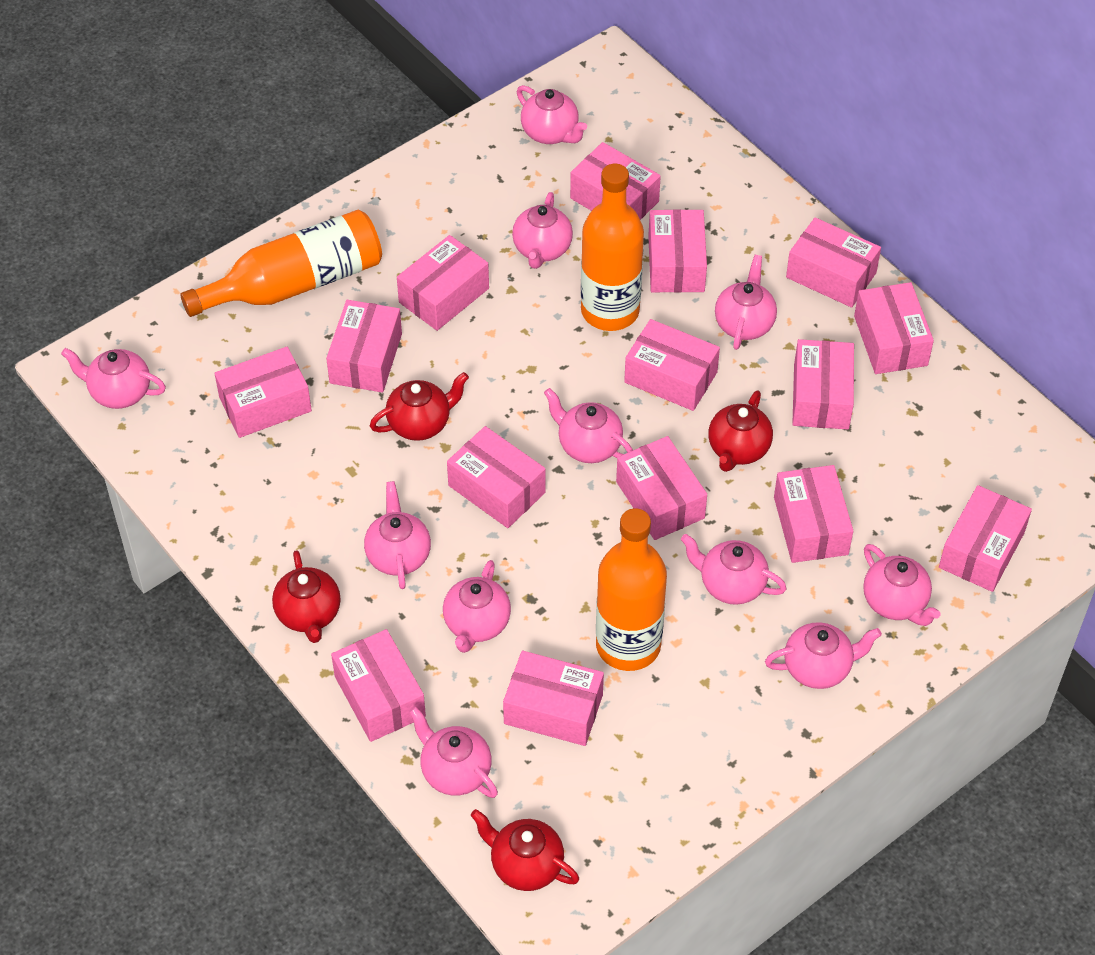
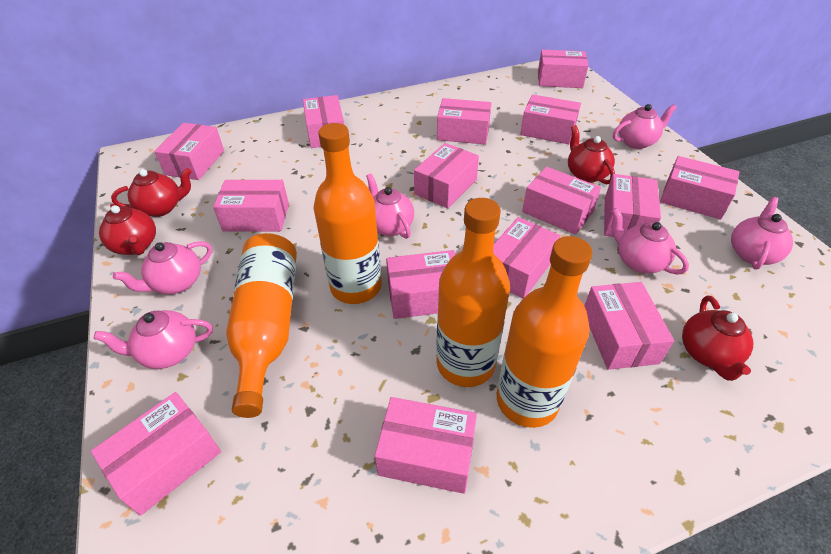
orange bottle: [180,210,382,317] [581,164,644,331] [596,508,667,671] = 3 -> [226,233,297,418] [314,123,382,304] [436,198,510,387] [497,236,593,428] = 4
pink teapot: [61,348,166,409] [364,481,431,589] [409,707,498,798] [443,560,511,653] [512,192,573,269] [517,85,587,144] [544,388,633,463] [681,534,787,605] [715,255,777,350] [765,622,882,689] [863,544,940,626] = 11 -> [94,310,213,369] [113,241,212,294] [366,174,414,239] [611,208,689,275] [613,104,677,149] [731,197,793,270] = 6

